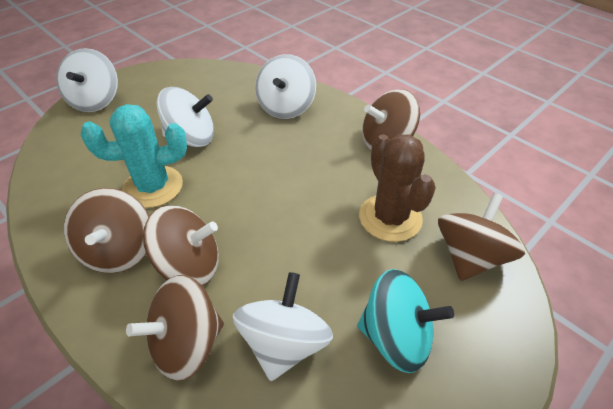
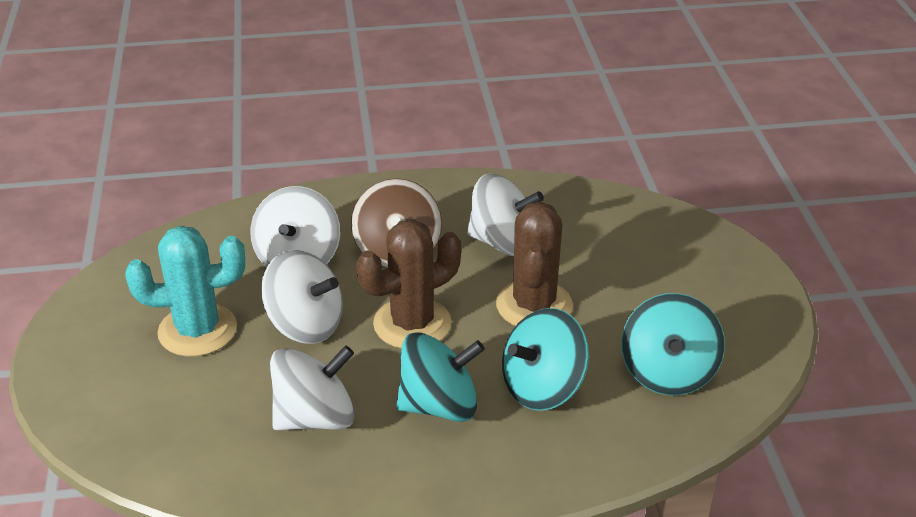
brown cactus: [359,134,436,242] = 1 -> [356,219,461,349] [496,202,573,326] = 2
brown spinning top: [64,188,149,273] [126,275,224,381] [143,206,219,286] [362,89,420,151] [438,193,525,281] = 5 -> [351,178,442,268] = 1
turquoise spinning top: [357,269,454,373] = 1 -> [396,332,485,422] [502,308,589,411] [621,293,725,395] = 3

